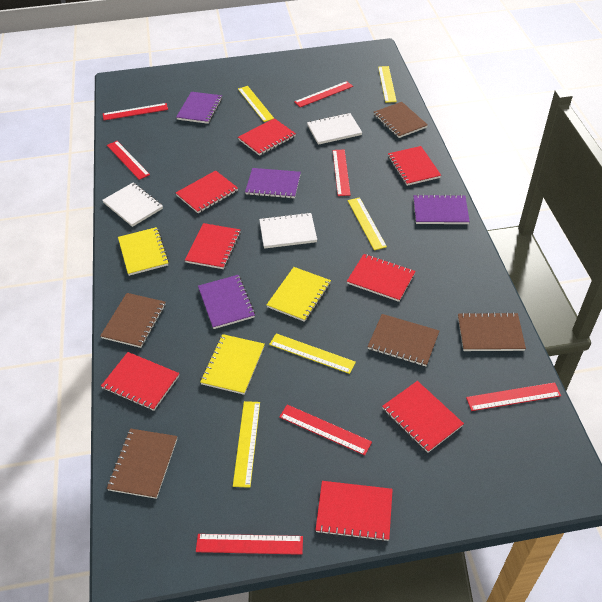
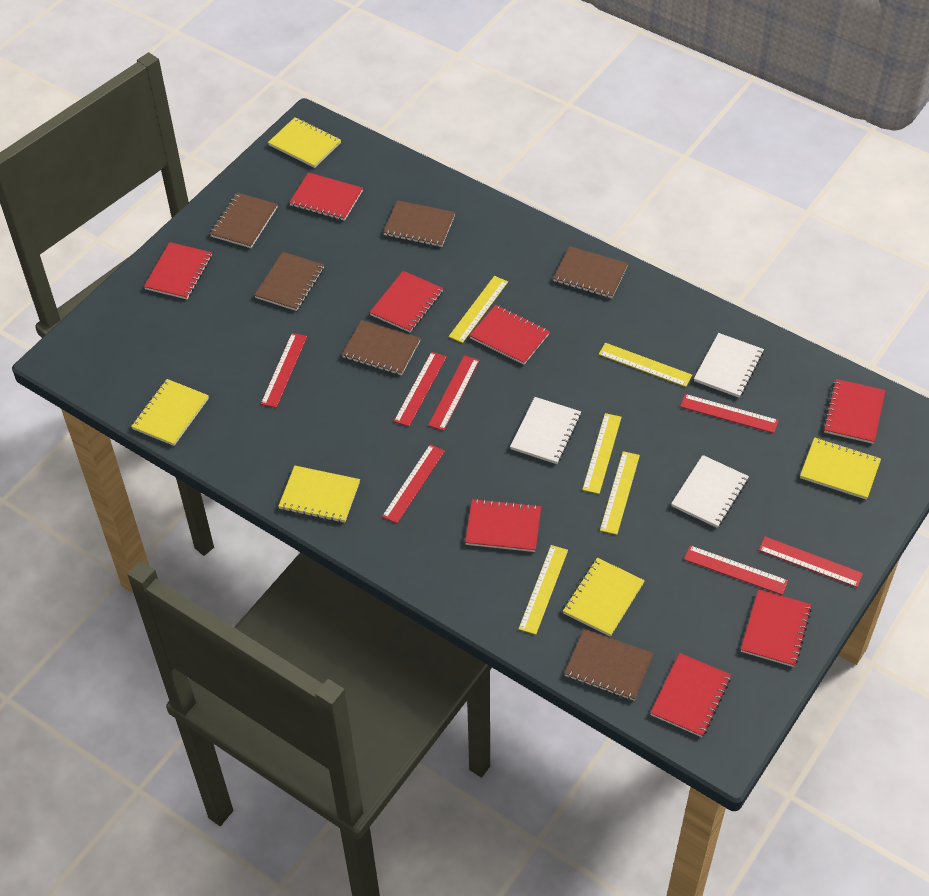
brown notebook: [100,293,166,348] [107,429,177,499] [368,314,439,366] [374,102,428,138] [458,312,526,351] = 5 -> [210,192,278,248] [254,252,324,311] [342,320,421,375] [383,200,455,247] [553,246,628,298] [564,629,654,701] = 6
purple notebook: [176,92,222,124] [198,275,255,329] [245,168,301,198] [414,194,470,224] = 4 -> none = 0
yellow notebook: [118,227,169,276] [200,334,265,395] [267,267,331,322] = 3 -> [131,379,209,446] [268,117,341,168] [278,465,360,523] [563,558,645,637] [800,437,881,500] = 5

